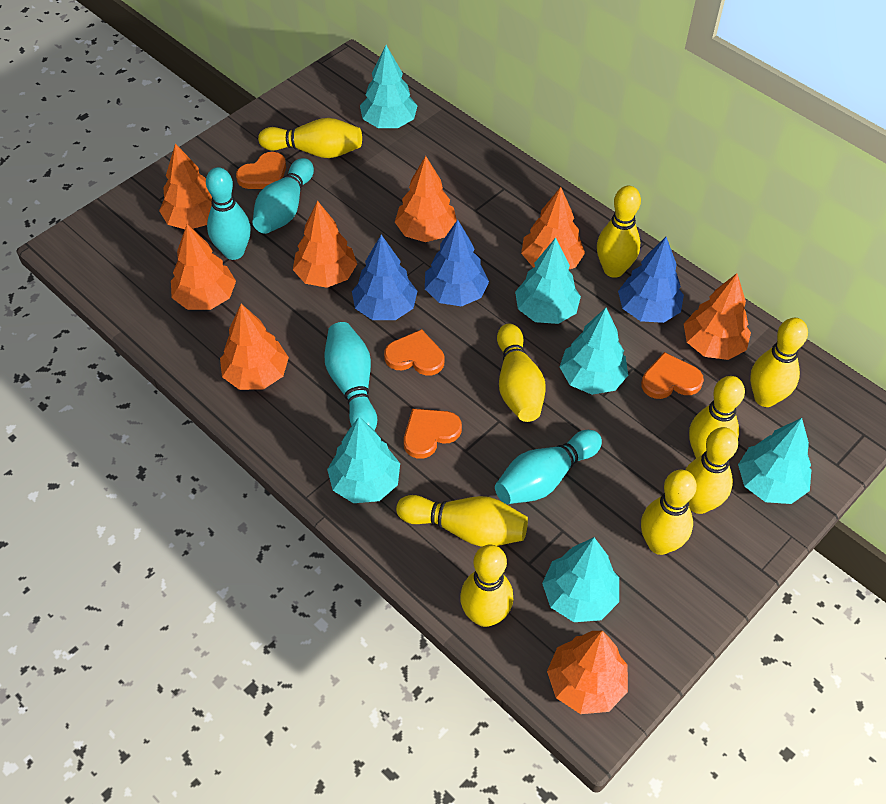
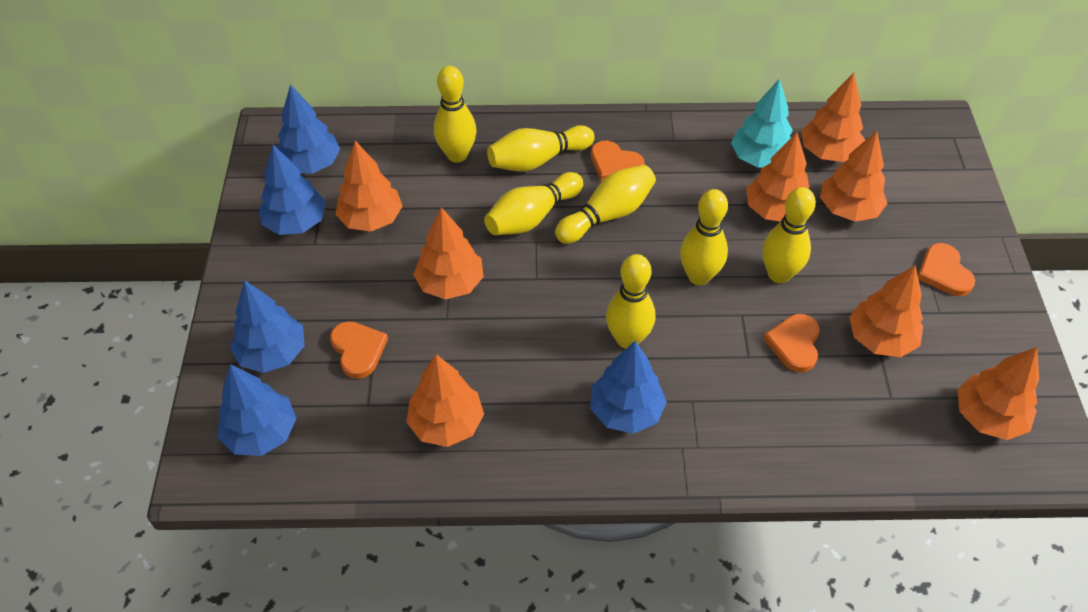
blue tree: [352,235,417,320] [425,220,489,306] [618,237,684,323] = 3 -> [218,364,296,456] [230,280,305,373] [259,145,326,235] [277,84,340,174] [590,341,667,434] = 5
turquoise bowling pin: [206,167,251,260] [253,158,314,234] [324,322,377,430] [495,430,602,504] = 4 -> none = 0
turquoise tree: [327,417,400,503] [360,45,417,128] [515,238,581,324] [542,537,619,622] [560,308,628,395] [738,418,811,504] = 6 -> [731,78,793,168] = 1
yellow bowling pin: [258,118,362,158] [396,495,528,547] [460,545,513,627] [497,324,546,422] [597,186,641,278] [641,470,697,555] [685,427,738,514] [689,376,745,458] [750,318,808,407] = 9 -> [434,66,476,163] [484,172,583,235] [487,125,595,172] [555,165,656,244] [606,254,655,349] [680,189,728,285] [762,187,816,283] = 7

